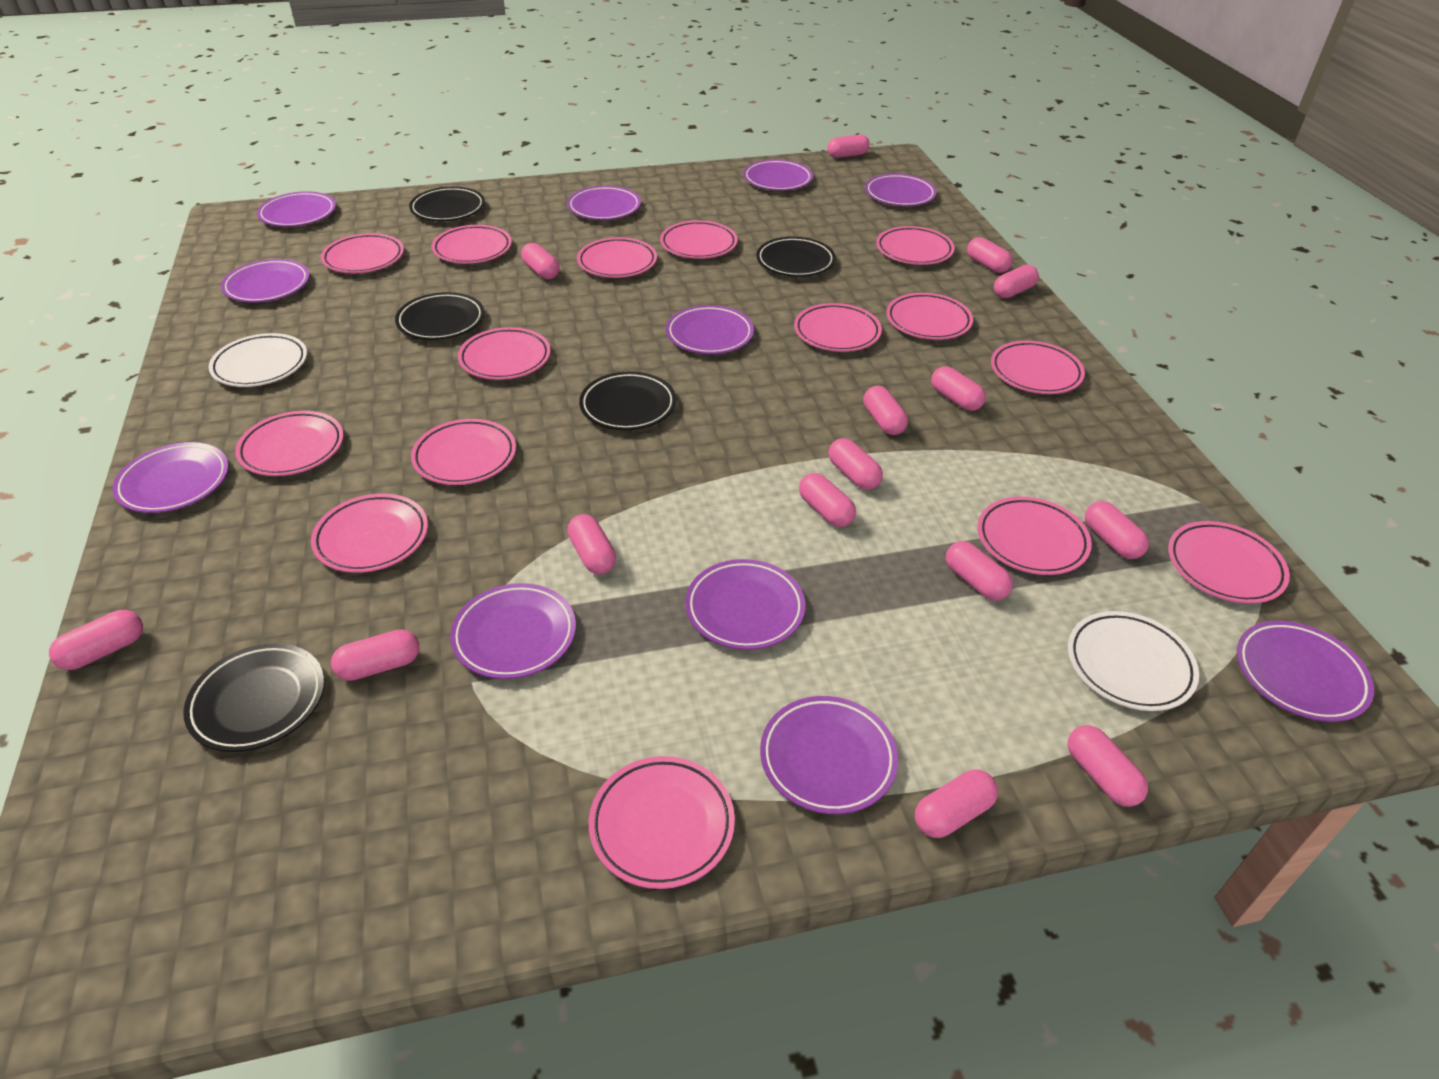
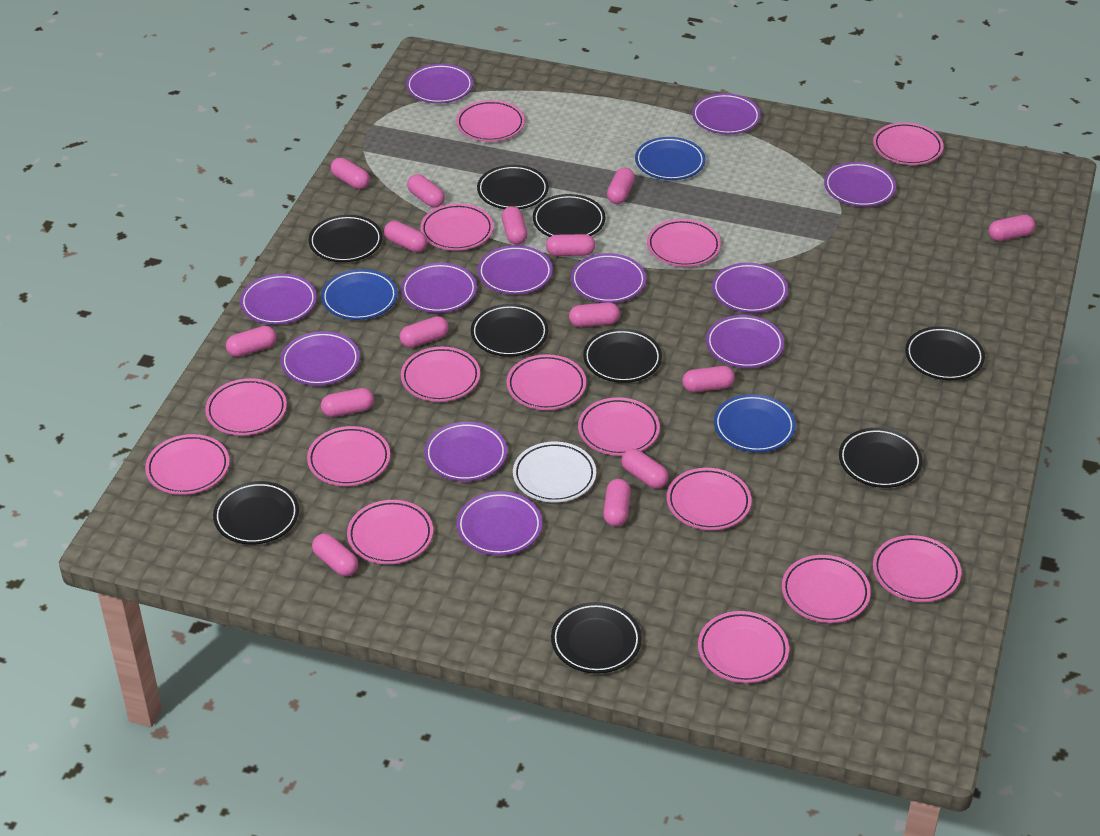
black plate: [183,643,324,752] [395,292,484,340] [409,187,485,221] [579,371,676,430] [756,237,836,277] = 5 -> [213,481,299,545] [309,215,383,262] [471,304,548,357] [477,165,549,209] [533,194,606,237] [551,602,642,674] [583,329,662,383] [839,428,923,488] [905,326,985,380] = 9
blue plate: none = 0 -> [321,269,397,320] [635,137,706,180] [714,394,796,452] = 3
purple plate: [112,442,229,513] [221,259,310,303] [257,191,336,227] [450,583,576,679] [567,186,641,220] [666,305,754,354] [685,559,805,650] [743,159,813,191] [760,696,898,814] [865,174,937,206] [1237,620,1374,722] = 11 -> [240,274,317,325] [281,331,360,386] [401,263,477,313] [406,64,473,103] [425,422,507,481] [457,491,542,555] [478,245,553,295] [571,253,646,303] [692,93,761,135] [706,315,784,368] [712,263,788,313] [824,162,896,207] = 12
white plate: [208,333,307,387] [1068,611,1199,711] = 2 -> [513,442,596,503] = 1

